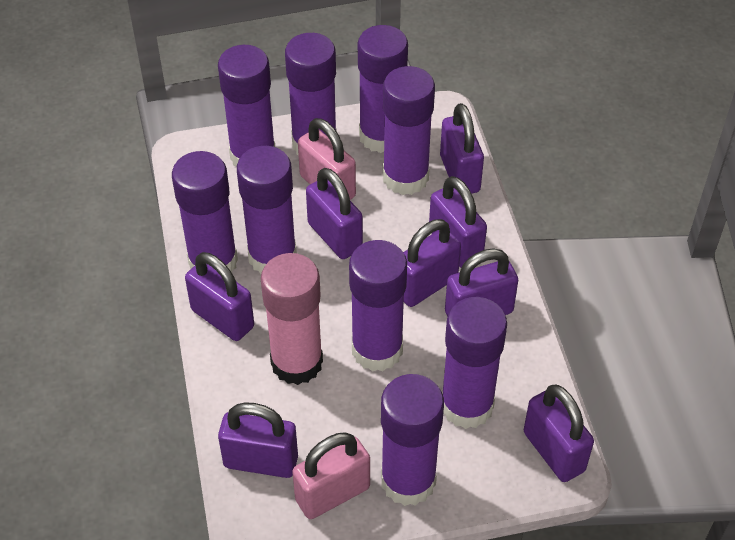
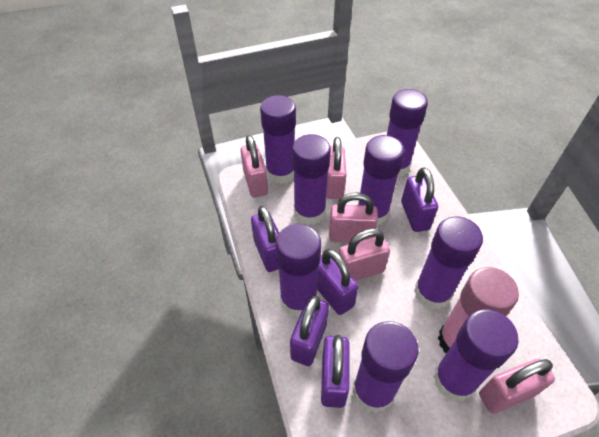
pink padlock: [292,432,370,519] [298,118,356,200] = 2 -> [240,135,268,198] [326,137,346,199] [329,192,378,242] [339,228,390,281] [479,359,555,413] = 5
purple glue stick: [172,151,238,272] [218,45,275,167] [237,146,297,274] [285,33,336,155] [349,240,407,372] [358,25,408,153] [381,374,444,506] [383,66,435,195] [442,297,507,429] = 9 -> [260,95,296,184] [276,224,321,317] [292,134,331,225] [353,321,419,413] [357,135,405,225] [387,89,428,177] [414,216,483,310] [433,309,519,401] = 8
purple padlock: [185,252,254,341] [218,402,298,478] [306,168,363,259] [403,219,461,307] [429,176,487,268] [440,103,484,194] [445,248,518,317] [524,385,594,482] = 8 -> [251,206,279,272] [290,295,329,366] [317,249,358,315] [321,335,349,408] [401,167,438,232] = 5

